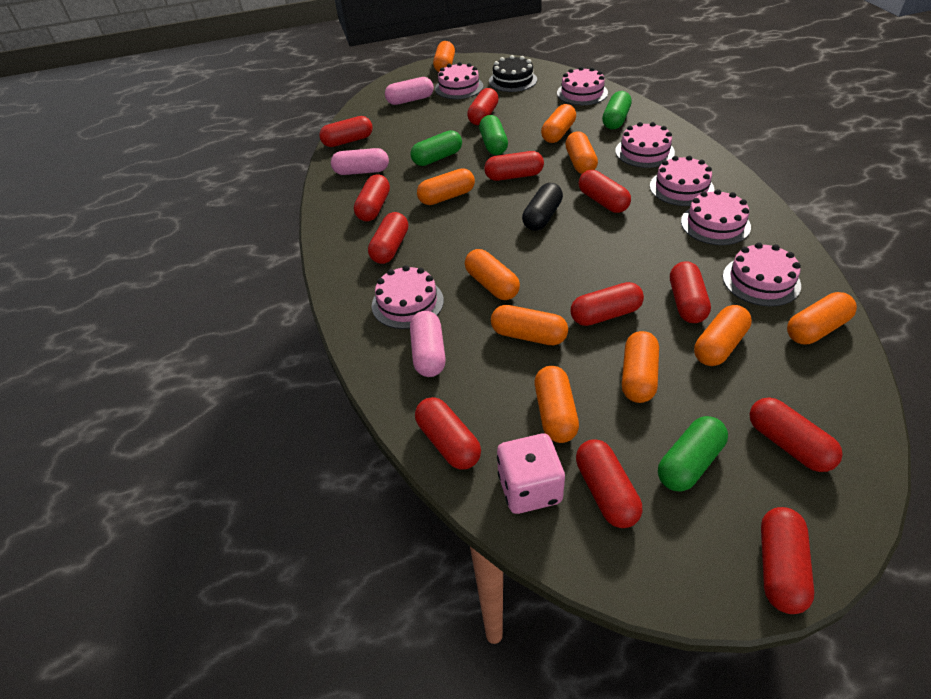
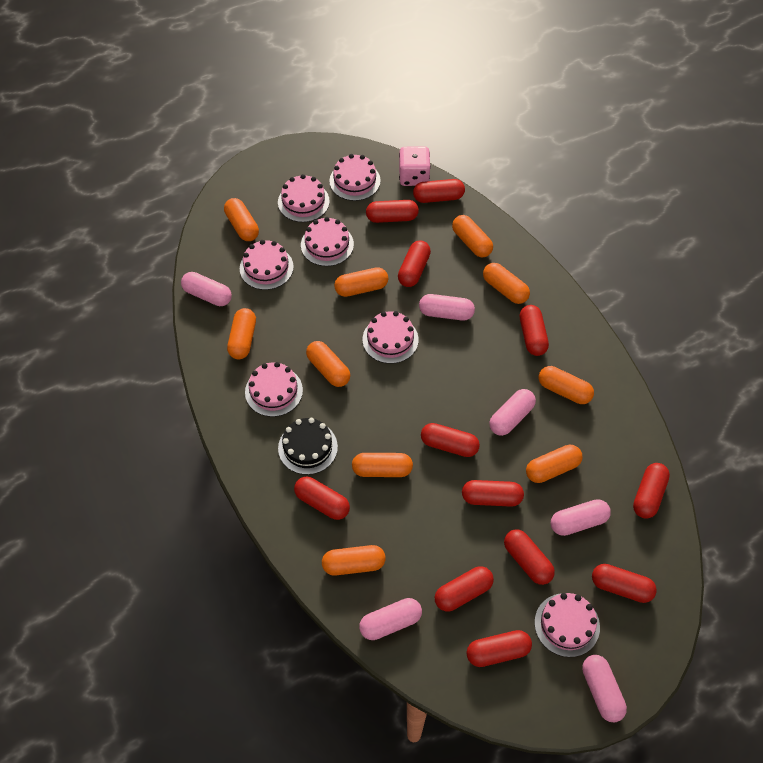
black capsule: [522,183,563,231] = 1 -> none = 0
green capsule: [411,130,462,166] [479,115,508,155] [602,91,632,129] [658,416,728,492] = 4 -> none = 0
pink capsule: [331,148,389,175] [385,77,434,105] [410,311,446,377] = 3 -> [181,272,232,306] [359,598,422,640] [419,294,475,321] [489,389,536,436] [551,499,611,536] [582,655,627,723] = 6

